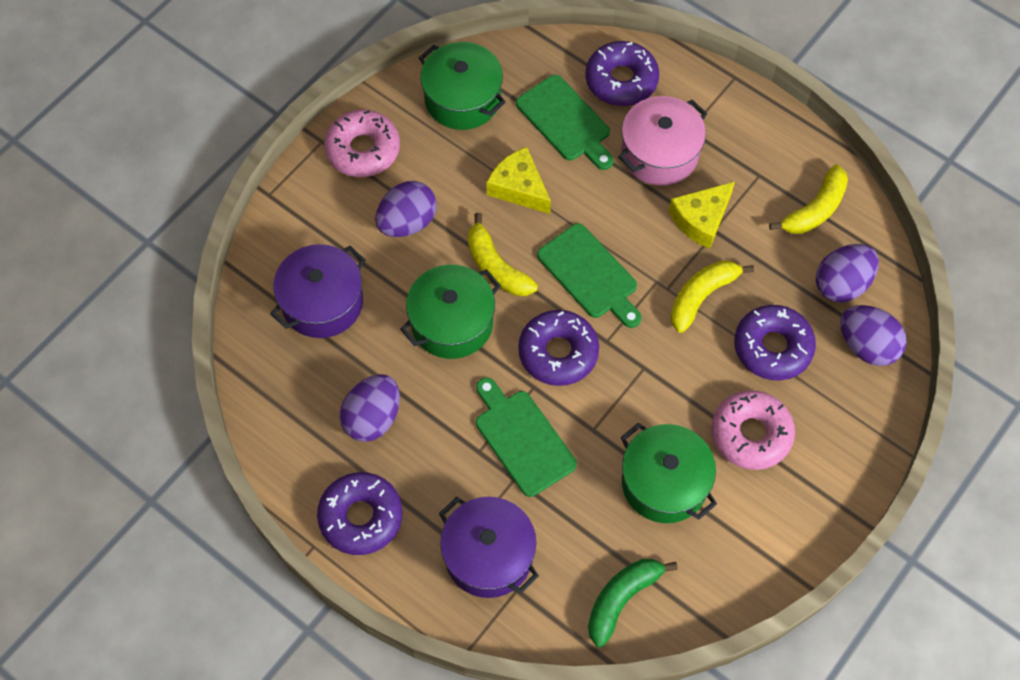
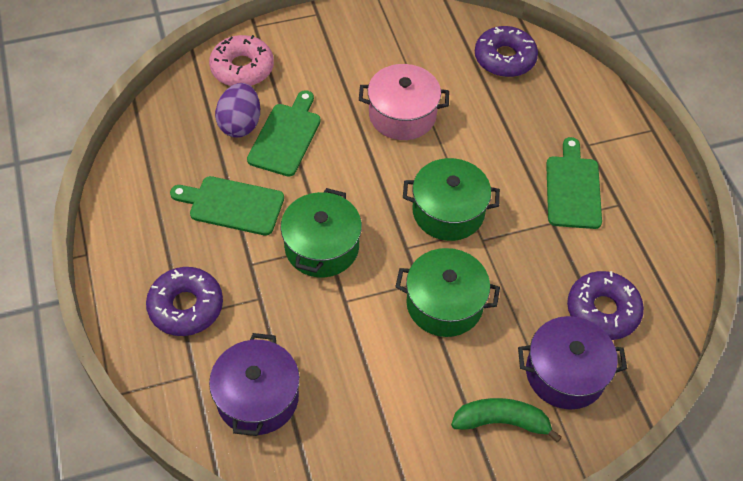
pink donut: [324,110,400,177] [711,391,795,470] = 2 -> [209,35,274,86] = 1
purple donut: [317,472,403,555] [518,310,599,386] [585,41,659,106] [734,305,816,380] = 4 -> [146,267,223,336] [475,26,538,77] [567,271,644,340] = 3
purple egg: [339,374,400,442] [375,181,437,237] [816,244,879,303] [840,305,907,366] = 4 -> [215,83,260,138] = 1
yellow banana: [468,213,538,296] [670,260,754,333] [769,165,848,234] = 3 -> none = 0
yellow cheese: [486,147,551,214] [669,182,735,249] = 2 -> none = 0

